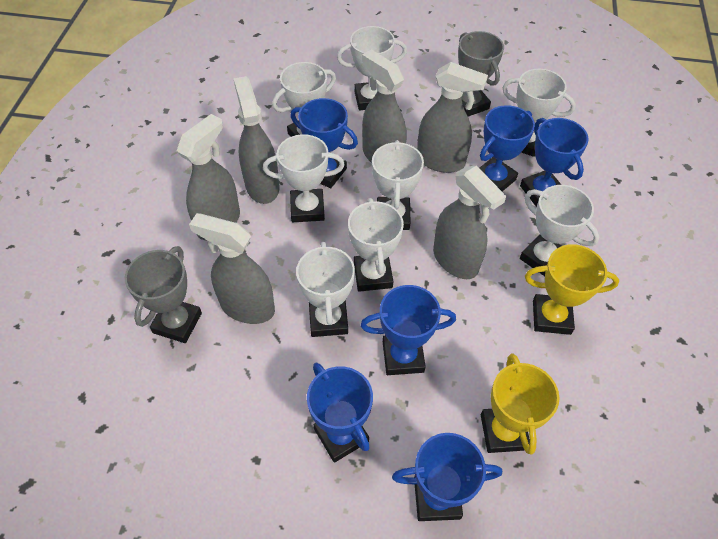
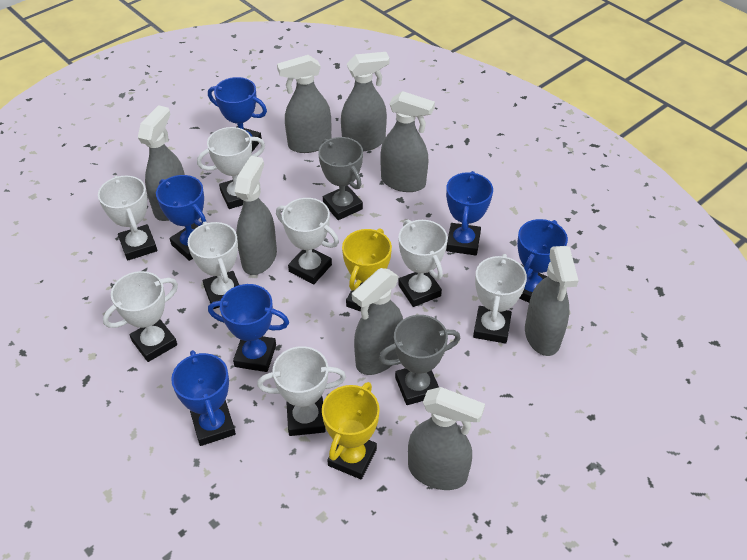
grey spray bottle: [177,114,240,240] [189,213,275,324] [234,76,279,204] [362,49,407,163] [417,62,488,173] [433,165,506,279] = 6 -> [138,105,185,221] [234,156,277,275] [277,55,331,153] [341,52,390,152] [352,268,403,375] [380,91,435,192] [408,387,485,490] [525,246,579,356] = 8

